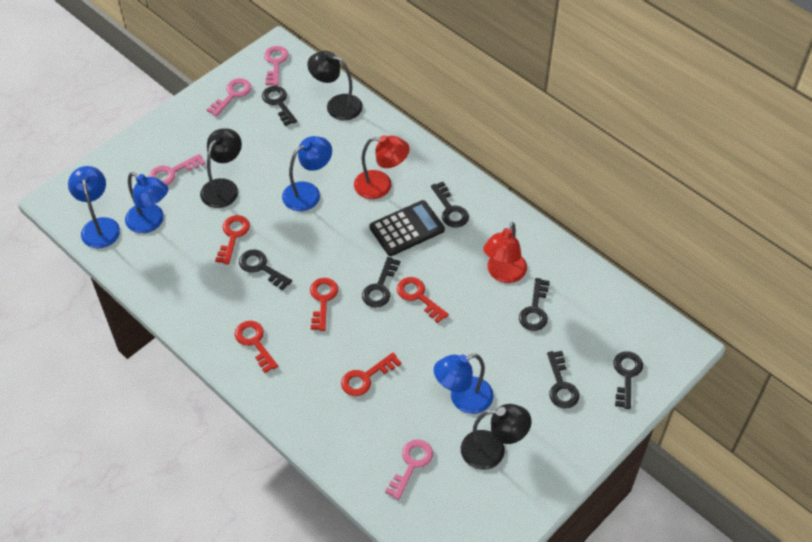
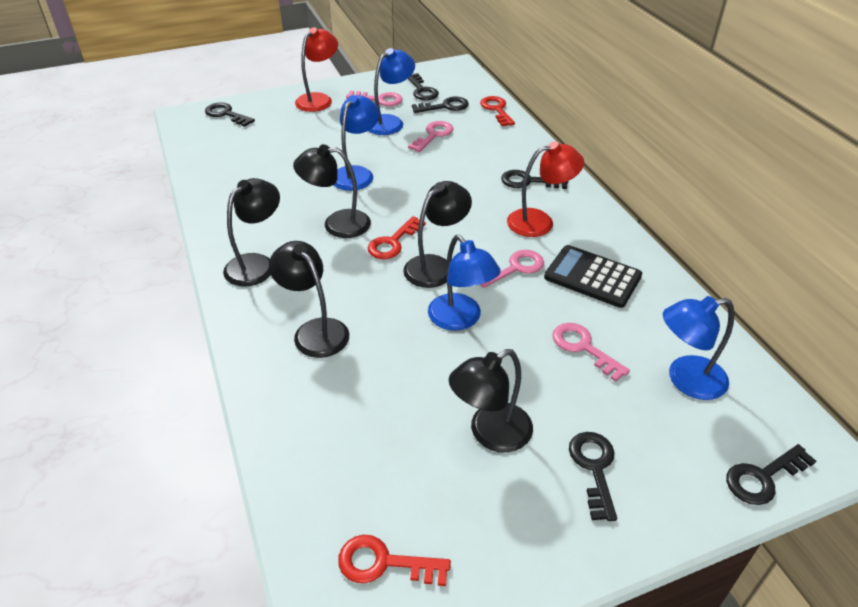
black key: [239,249,292,291] [262,86,297,126] [362,257,401,308] [431,182,469,228] [519,278,550,331] [547,351,580,408] [613,351,643,409] = 7 -> [205,102,255,127] [408,73,439,100] [412,97,469,113] [501,170,568,189] [569,432,617,521] [726,444,816,505] = 6
black lamp: [200,128,242,208] [307,51,363,120] [461,404,532,470] = 3 -> [223,178,280,287] [269,241,349,358] [293,144,371,238] [403,181,472,288] [449,349,533,453] = 5
red key: [215,215,250,265] [235,321,278,373] [310,278,338,331] [341,352,401,396] [397,277,449,323] = 5 -> [338,535,451,586] [368,216,426,259] [480,96,515,126] = 3

